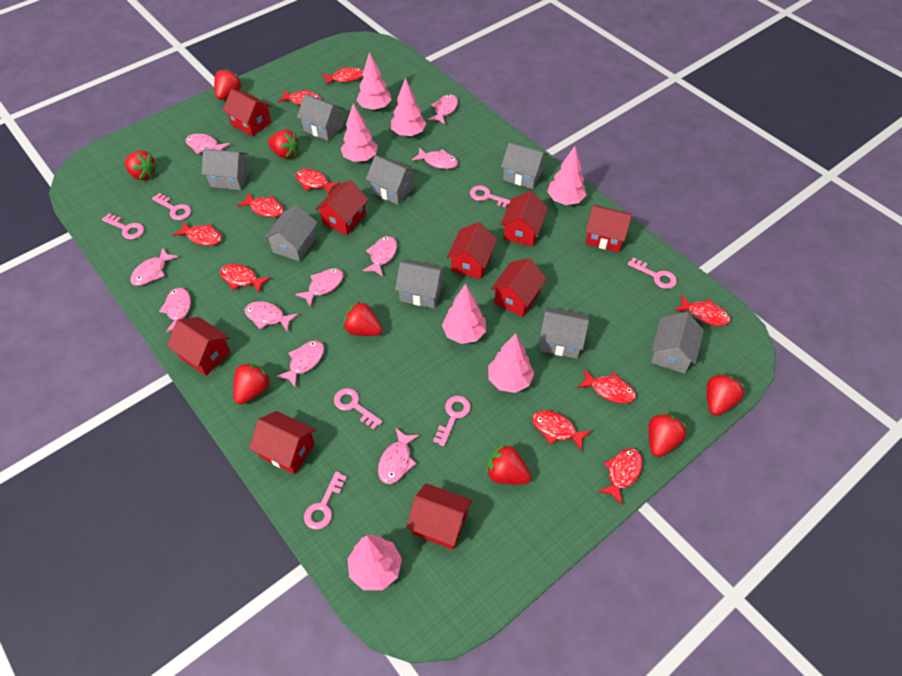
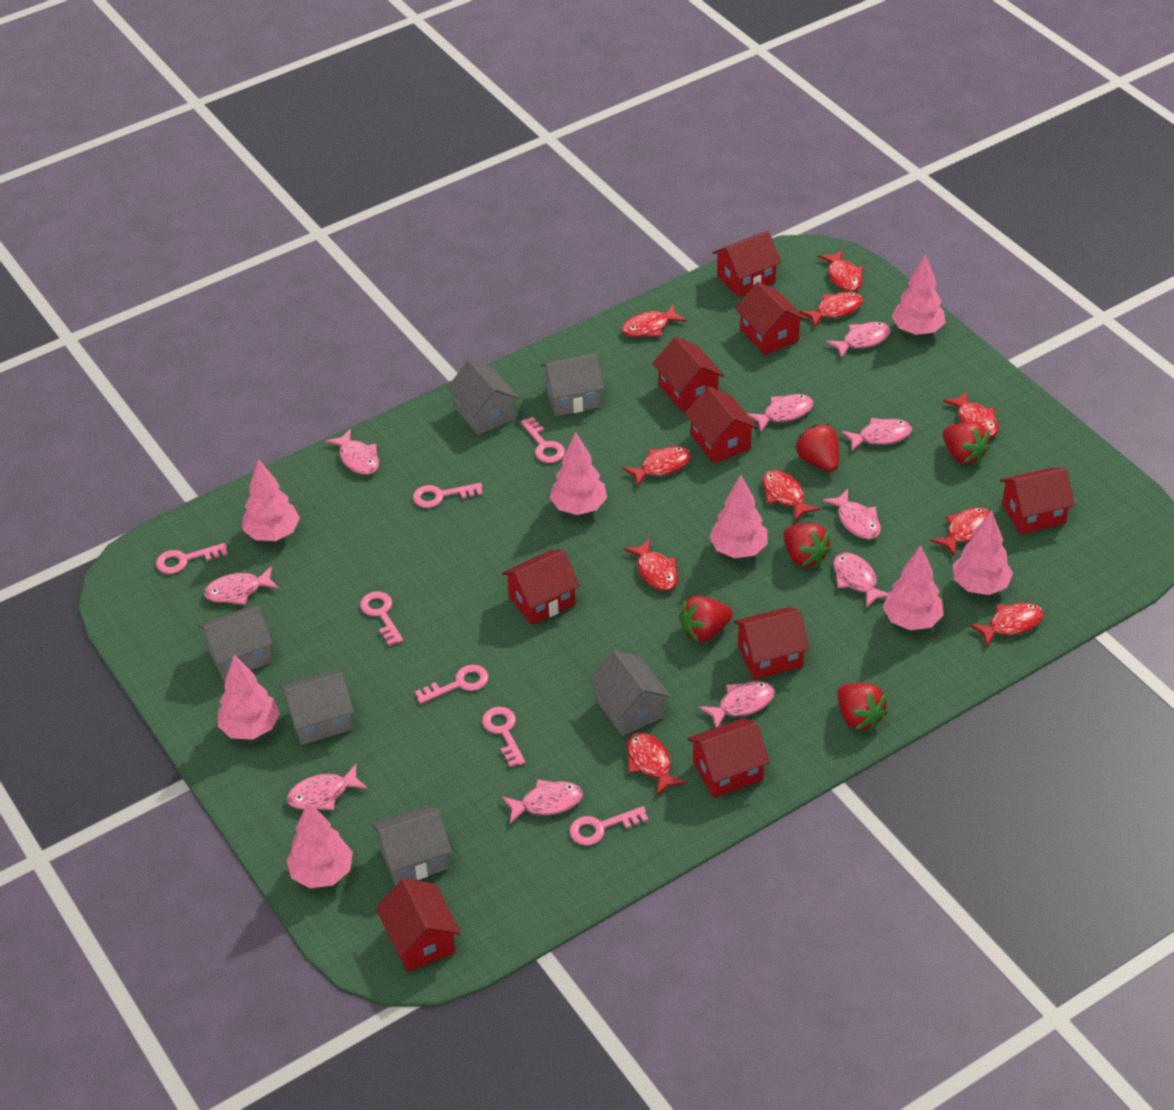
grey house: [202,149,250,190] [264,205,318,261] [297,94,345,141] [366,155,417,205] [395,259,446,308] [501,142,548,189] [539,307,589,359] [651,312,704,374] = 8 -> [198,605,273,680] [280,669,354,745] [372,804,452,886] [447,360,519,435] [540,353,605,416] [589,650,671,736] = 6
pink tree: [341,104,378,162] [348,534,402,590] [357,52,392,111] [391,78,426,137] [442,284,486,344] [488,333,534,393] [547,146,586,205] = 7 -> [217,655,280,740] [242,459,300,541] [286,801,353,888] [549,432,607,515] [709,475,768,558] [883,545,944,630] [892,254,945,335] [953,510,1013,595] = 8
red strawberry: [124,150,157,180] [214,69,242,100] [233,362,272,404] [268,129,300,159] [343,301,382,336] [486,444,531,485] [648,413,687,457] [706,373,745,416] = 8 -> [679,596,733,642] [783,523,832,567] [795,424,839,472] [837,683,888,730] [943,422,991,464] = 5

